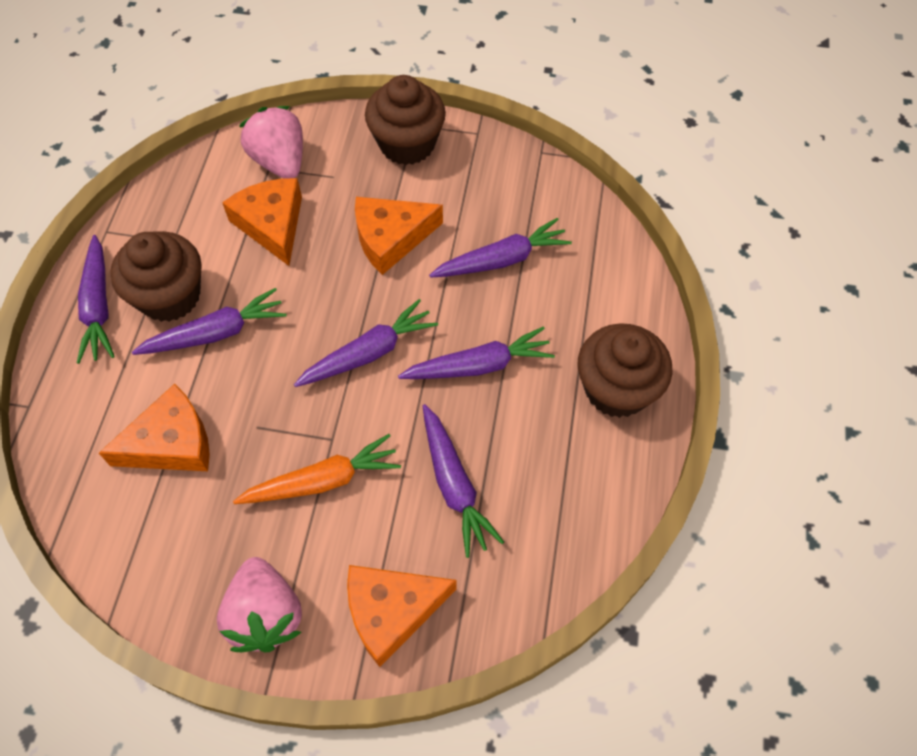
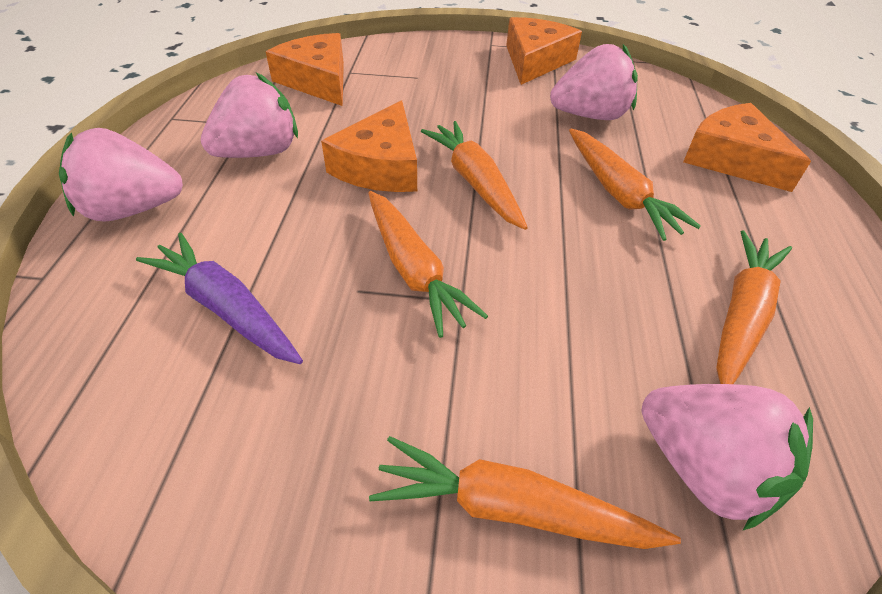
brown cupcake: [110,231,202,322] [365,75,446,165] [578,323,673,418] = 3 -> none = 0
orange carrot: [233,434,401,504] = 1 -> [368,191,488,338] [369,436,681,549] [421,121,528,230] [569,129,701,241] [716,230,792,384] = 5
pink strawberry: [217,557,302,652] [239,106,303,179] = 2 -> [59,128,183,222] [201,73,298,158] [550,44,638,120] [642,384,813,530] = 4
purple carrot: [77,235,115,364] [132,288,287,355] [294,299,438,387] [398,327,555,379] [423,404,504,558] [429,218,572,278] = 6 -> [136,233,303,364] = 1

